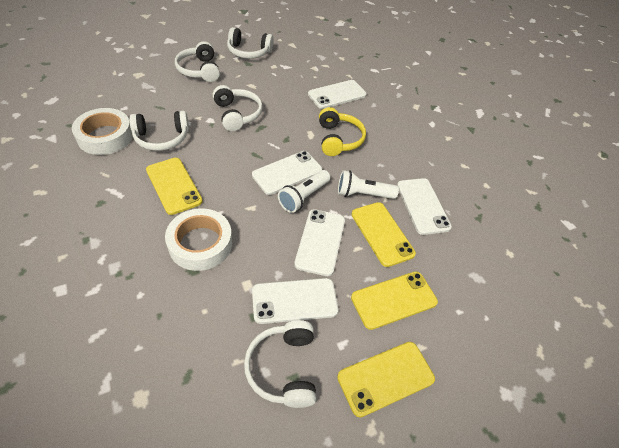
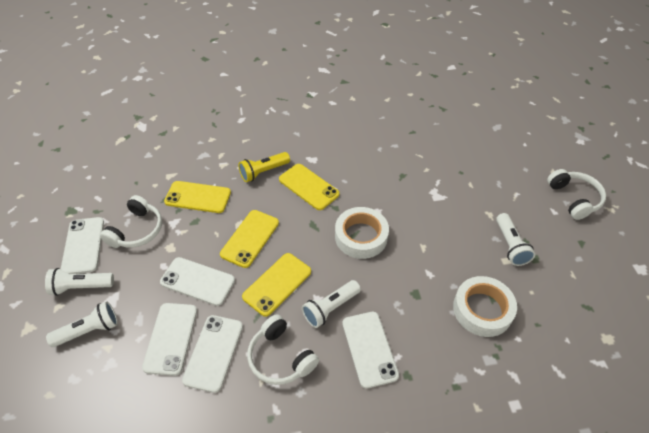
white flashlight: [278,170,330,213] [338,170,399,199] = 2 -> [45,268,114,296] [46,301,118,347] [302,280,361,328] [496,213,535,266] = 4
white headphones: [129,111,189,151] [175,41,220,82] [213,85,263,131] [227,27,274,59] [244,320,316,408] = 5 -> [100,195,162,248] [247,314,319,385] [547,169,606,220] = 3
yellow flashlight: none = 0 -> [238,152,290,182] = 1
yellow headphones: [319,107,366,156] = 1 -> none = 0

